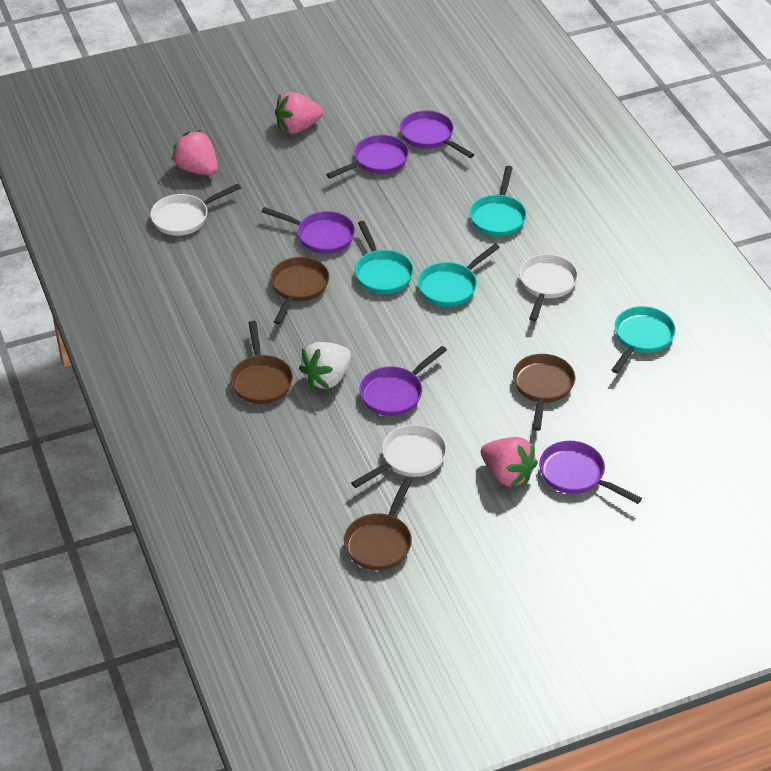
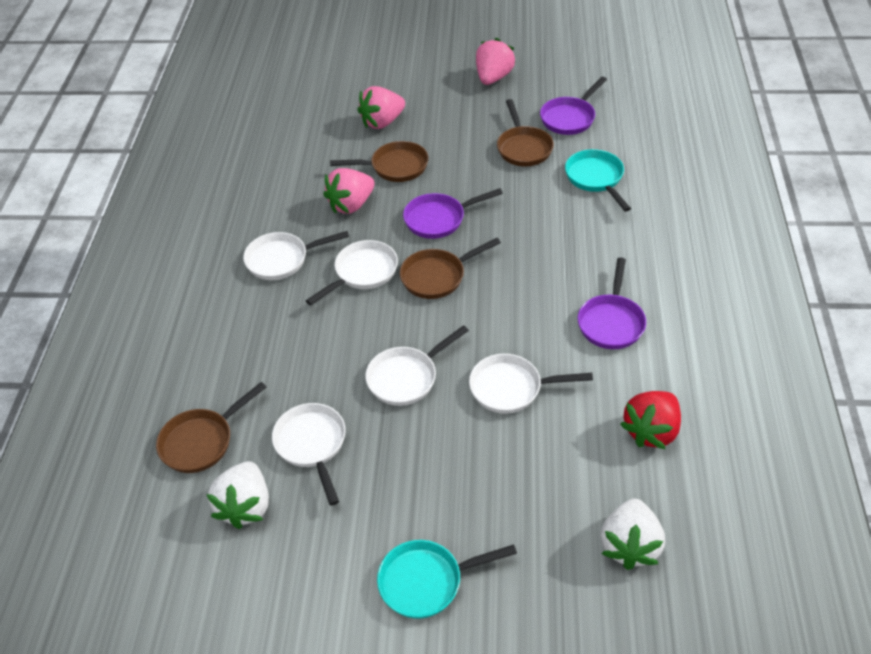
purple pan: [261,207,355,254] [326,135,409,179] [360,346,447,416] [400,110,475,158] [539,441,642,504] = 5 -> [403,188,503,239] [540,77,607,135] [578,257,646,349] = 3
red strawberry: none = 0 -> [620,391,681,449] = 1
turquoise pan: [355,221,414,294] [418,244,500,307] [470,166,527,237] [612,306,676,373] = 4 -> [377,540,517,619] [565,149,631,212] = 2
white pan: [150,184,241,236] [351,424,447,488] [519,254,578,321] = 3 -> [243,231,349,280] [272,403,346,506] [306,240,398,305] [365,325,469,406] [469,354,593,414] = 5
white strawberry: [299,342,351,389] = 1 -> [206,461,269,529] [600,499,665,570] = 2

